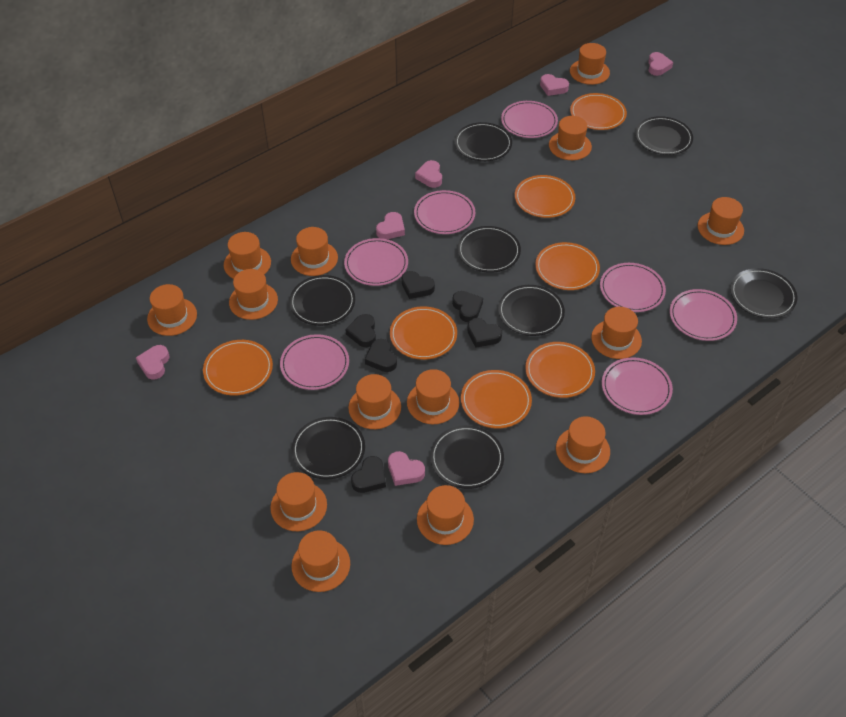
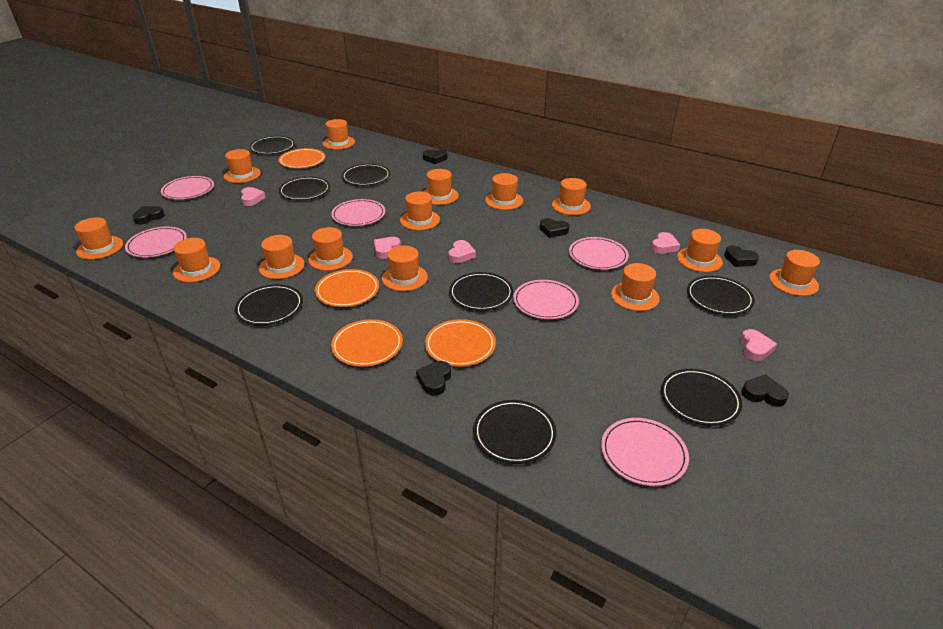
orange plate: [203,340,273,396] [390,306,457,360] [461,370,532,428] [515,175,575,218] [525,342,595,398] [535,242,600,290] [570,93,627,130] = 7 -> [278,148,326,168] [315,269,379,307] [331,319,403,367] [425,319,496,366] = 4
pink heart: [136,345,169,380] [376,212,405,239] [388,451,425,486] [415,160,442,188] [540,74,569,96] [648,52,673,76] = 6 -> [241,187,266,206] [374,237,401,259] [448,240,476,263] [651,232,680,254] [740,329,777,361] = 5
pink plate: [280,334,349,390] [344,238,408,286] [414,190,475,234] [501,101,558,138] [600,263,666,312] [602,357,673,415] [670,289,737,341] = 7 -> [125,227,187,257] [161,176,214,200] [331,199,385,226] [513,280,579,319] [569,237,629,270] [601,418,689,486] = 6

